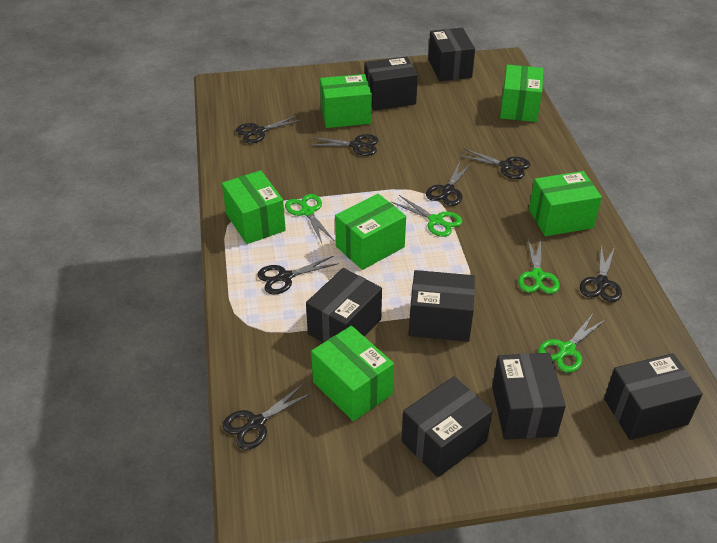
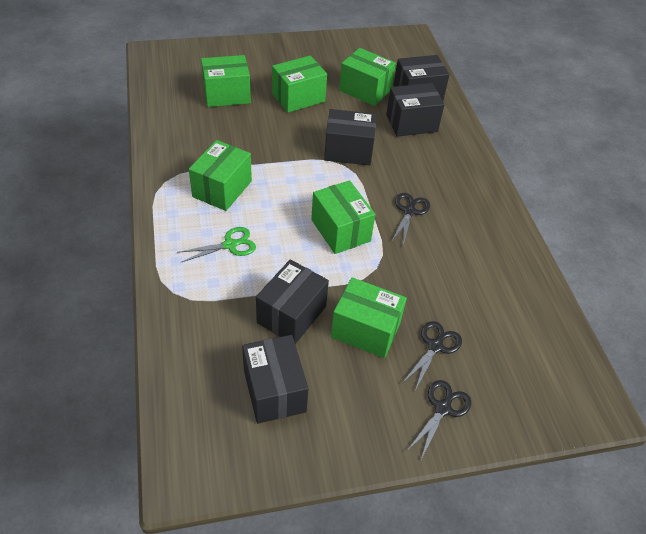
black box: [306,268,382,343] [364,57,418,110] [401,376,493,477] [409,270,475,342] [428,28,475,81] [492,353,566,440] [604,353,703,440] = 7 -> [242,335,309,424] [256,259,329,344] [324,109,376,165] [386,83,444,137] [393,55,450,101] = 5
black scissors: [223,384,312,450] [236,115,302,144] [257,256,339,294] [310,134,378,156] [426,162,471,206] [459,149,530,179] [580,246,622,302] = 7 -> [391,193,430,245] [403,321,462,391] [407,380,471,459] = 3
green scissors: [285,194,334,243] [391,195,463,237] [518,239,560,294] [538,314,606,373] = 4 -> [177,227,256,262] = 1

